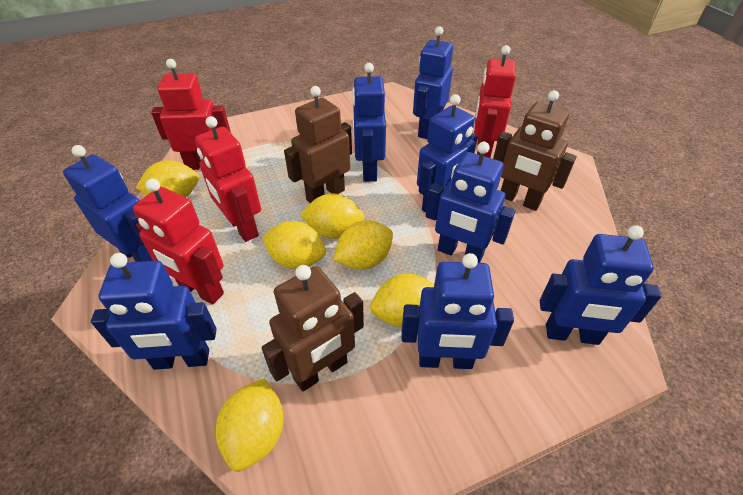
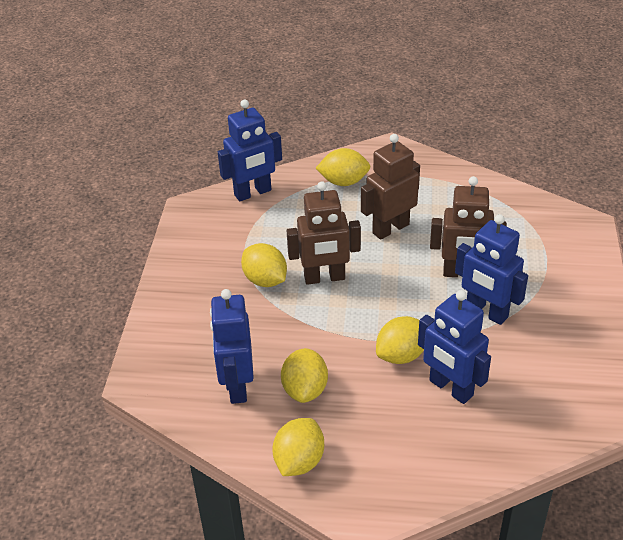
blue robot: [63,145,153,262] [91,253,217,370] [352,63,386,182] [402,253,514,369] [413,26,453,139] [417,94,478,213] [426,142,515,263] [540,225,661,345] = 8 -> [210,289,254,404] [218,100,282,201] [418,290,491,404] [455,214,528,325] = 4
red robot: [133,179,224,305] [151,59,231,170] [195,116,261,242] [474,45,516,158] = 4 -> none = 0
yellow lemon: [136,160,199,197] [216,378,284,472] [262,221,326,269] [300,194,365,239] [334,220,393,270] [370,274,434,327] = 6 -> [241,243,287,287] [272,418,324,476] [281,348,328,403] [316,148,371,186] [376,316,424,364] = 5

